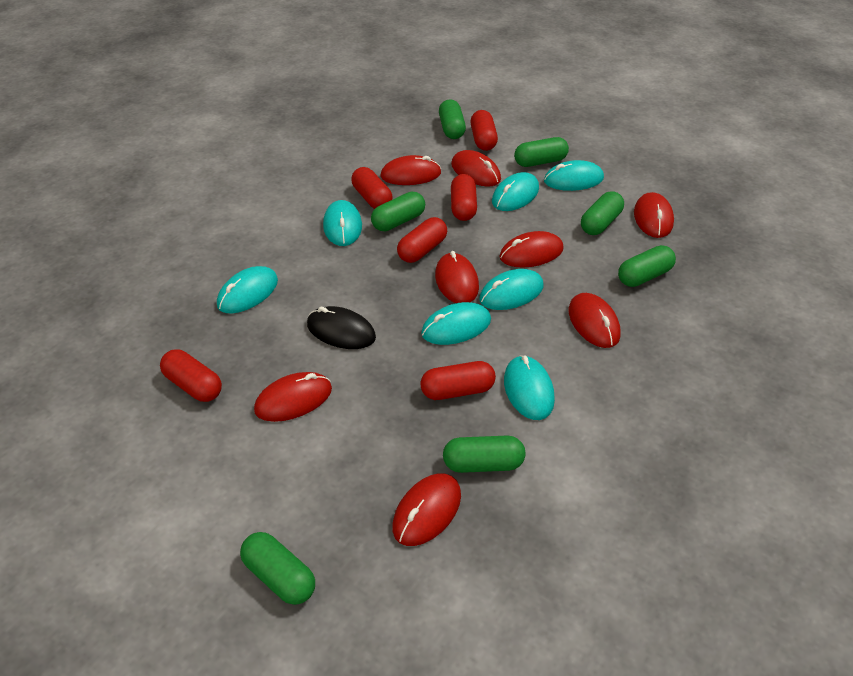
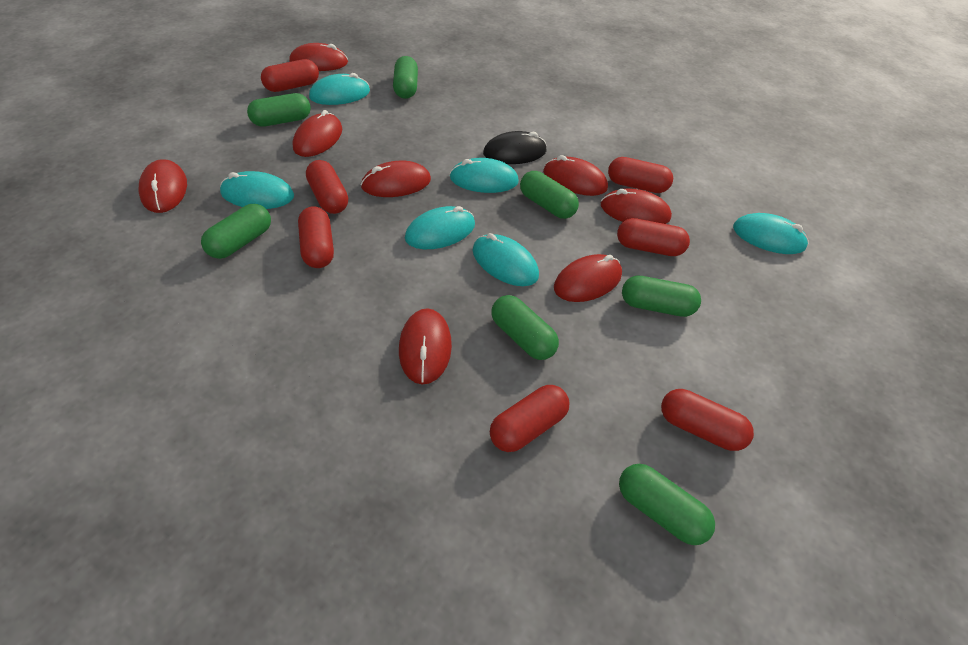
red capsule: [160,349,222,402] [351,167,392,209] [397,217,447,263] [420,361,496,400] [451,174,477,221] [471,110,498,151] = 6 -> [261,59,319,92] [298,207,334,268] [306,160,348,214] [490,385,569,452] [608,157,673,193] [617,218,690,256] [661,389,754,451] = 7
turquoise mouse: [217,266,278,313] [323,200,362,246] [421,302,491,345] [479,269,543,310] [492,172,539,211] [504,355,555,420] [544,160,604,191] = 7 -> [220,171,294,209] [309,73,370,105] [405,206,475,249] [450,158,519,193] [472,233,539,286] [733,213,809,254] = 6

